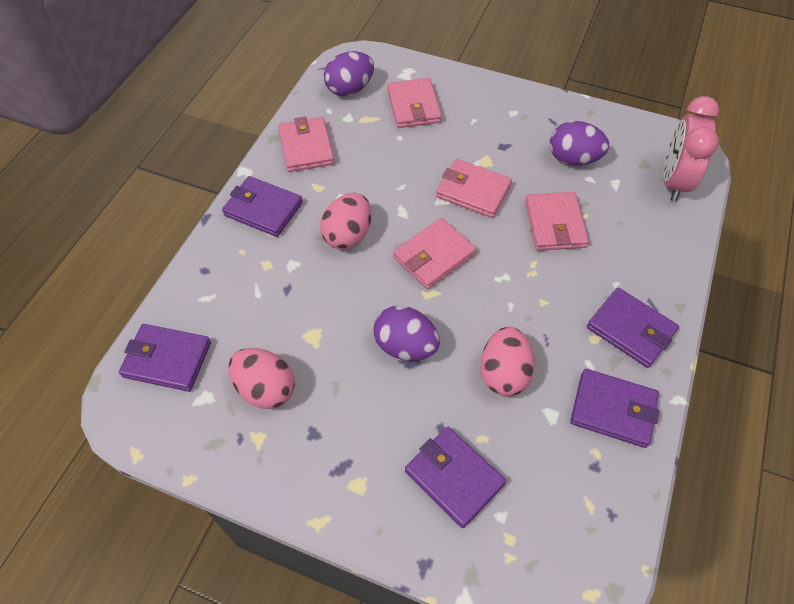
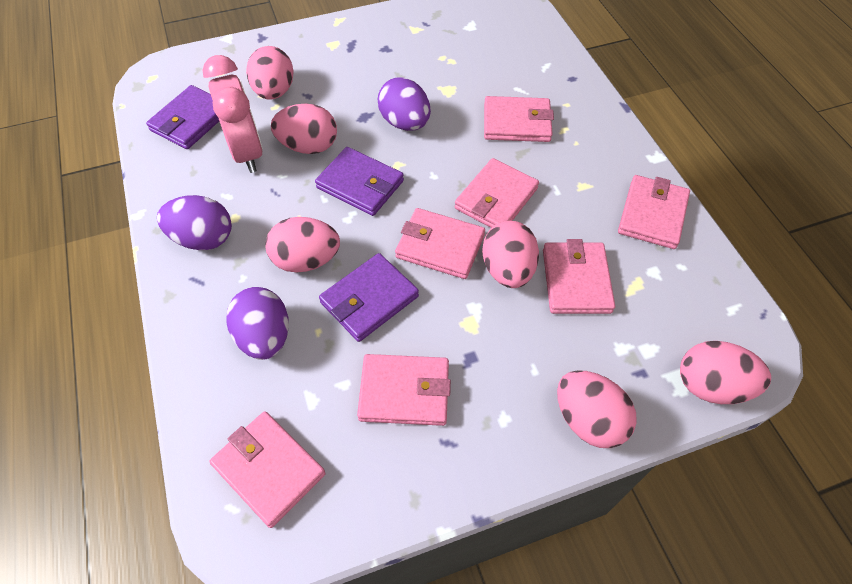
pink egg: [228,348,295,409] [320,193,371,250] [480,327,535,396] = 3 -> [246,46,294,100] [265,217,340,272] [271,103,337,154] [482,221,539,288] [557,370,637,448] [680,341,771,404] = 6
pink wallet: [278,116,334,172] [387,78,442,128] [393,218,476,289] [436,159,512,218] [525,192,589,251] = 5 -> [209,411,326,528] [357,354,451,426] [395,208,485,279] [454,158,539,228] [484,96,554,142] [543,239,615,314] [618,175,690,249] = 7
purple wallet: [119,324,211,392] [222,176,303,237] [405,427,506,528] [570,369,659,448] [587,288,679,368] = 5 -> [146,85,219,149] [315,147,404,216] [319,253,419,342] = 3

